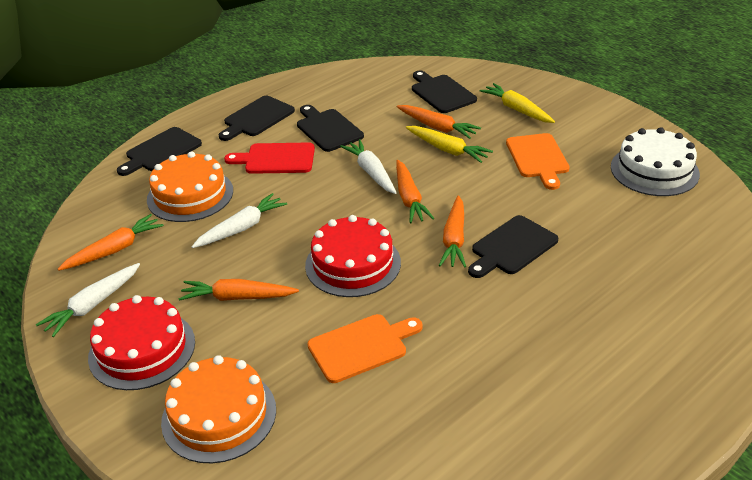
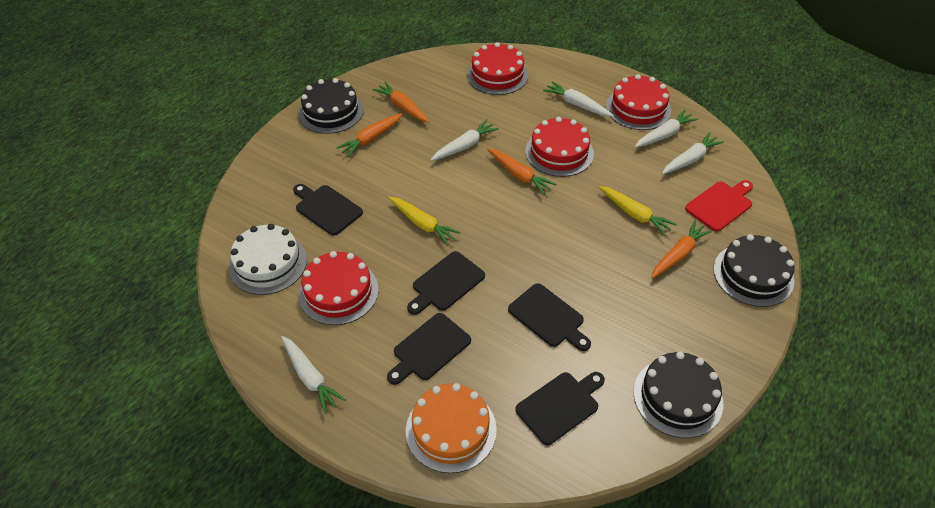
black cake: none = 0 -> [298,78,364,134] [633,352,723,438] [713,234,794,307] = 3
orange cake: [147,151,233,222] [161,355,276,463] = 2 -> [406,383,497,473] = 1
orange carrot: [58,214,164,271] [178,279,299,301] [396,160,435,223] [397,105,481,139] [439,195,466,268] = 5 -> [336,113,403,157] [373,82,430,123] [487,148,556,195] [651,221,713,278] = 4
orange cutting board: [308,314,423,383] [506,133,570,190] = 2 -> none = 0
red cake: [88,295,195,390] [305,215,401,297] = 2 -> [299,251,379,325] [467,42,529,95] [525,117,594,177] [606,74,671,130] = 4
white carrot: [36,263,140,337] [192,193,287,248] [340,139,397,194] = 3 -> [281,336,346,414] [431,120,499,161] [543,81,614,117] [635,110,698,148] [662,132,724,174] = 5

